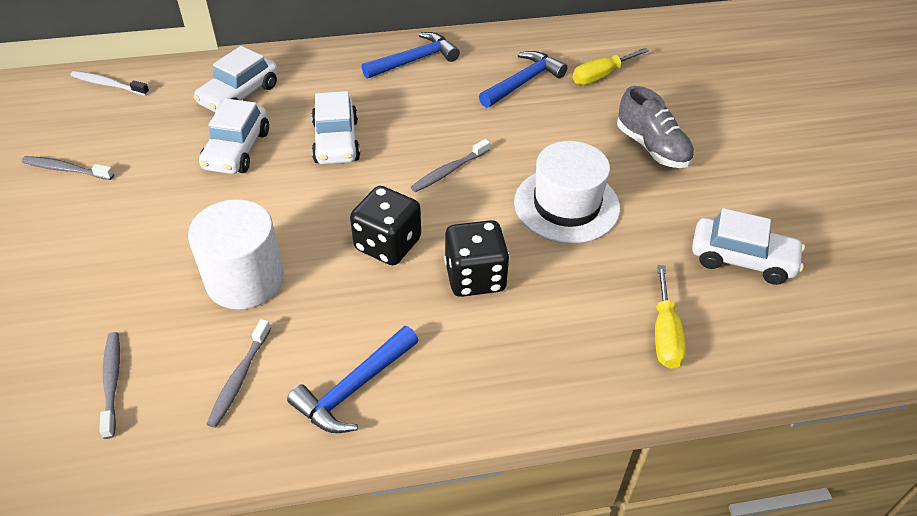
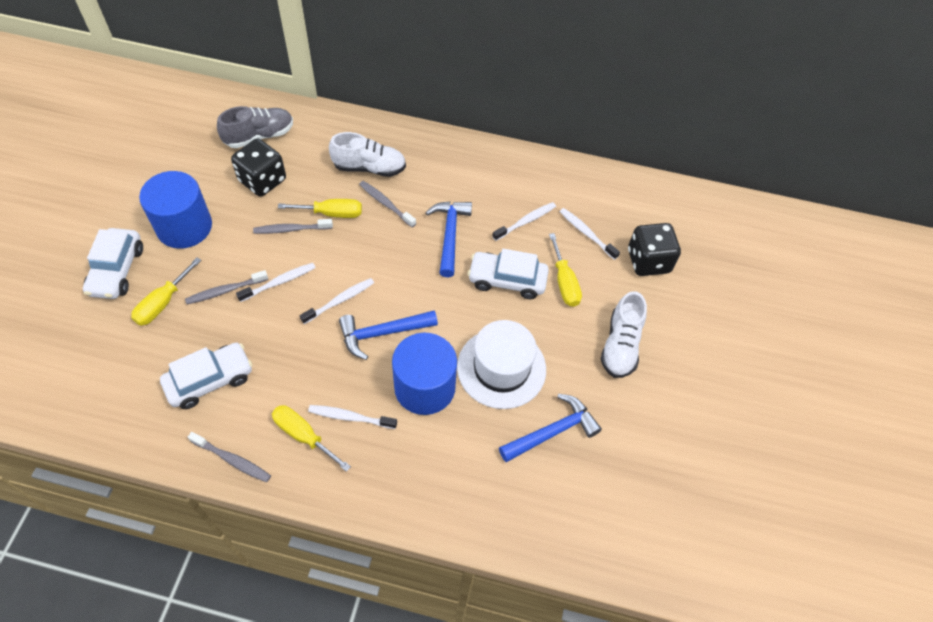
blue cylinder: none = 0 -> [139,171,212,249] [392,333,457,415] = 2
white car: [193,46,278,113] [199,98,269,174] [311,91,360,164] [692,208,805,285] = 4 -> [83,228,143,299] [160,342,252,409] [468,249,549,299] = 3
white cylinder: [188,199,284,310] = 1 -> none = 0
white shoe: none = 0 -> [329,132,406,177] [601,291,647,378] = 2
white toothbrush: [70,71,149,96] = 1 -> [236,263,316,302] [300,278,374,324] [308,405,397,429] [492,202,556,241] [559,208,620,260] = 5
yellow screwdriver: [573,48,649,85] [655,265,686,369] = 2 -> [131,258,201,326] [272,405,351,472] [278,199,362,218] [549,233,582,307] = 4

